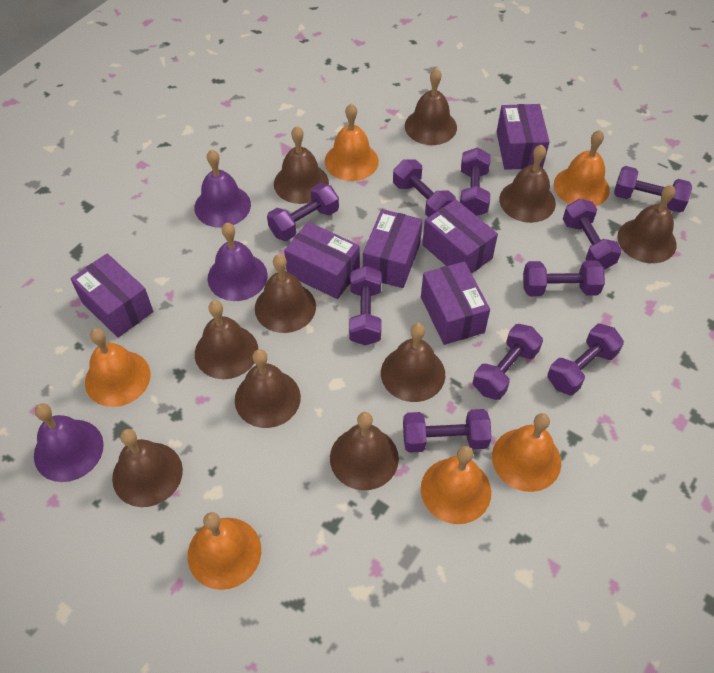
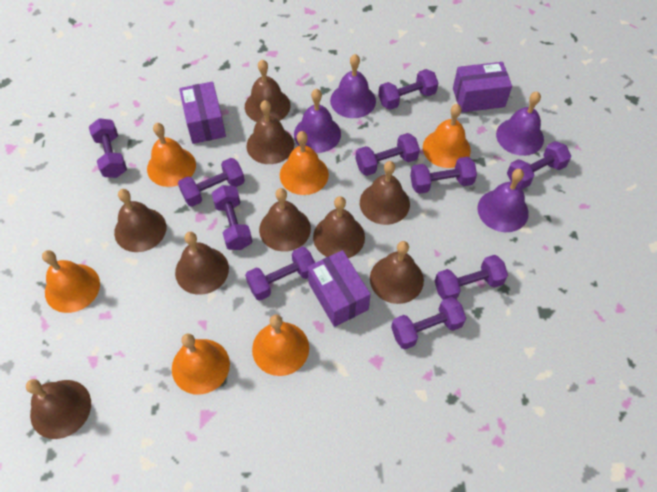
brown bell: [112,429,183,507] [195,300,258,379] [235,349,301,428] [255,254,316,333] [274,126,329,204] [330,412,399,490] [381,323,445,402] [405,68,457,145] [499,145,556,223] [617,185,676,263] = 10 -> [26,379,91,439] [114,189,166,252] [175,232,229,295] [245,60,291,122] [246,100,294,164] [259,188,311,252] [313,196,365,258] [360,161,410,225] [370,241,424,304] = 9
purple bell: [34,403,104,482] [194,149,251,228] [208,223,268,301] = 3 -> [294,89,341,153] [330,54,376,118] [477,169,529,232] [496,91,544,156] = 4
purple box: [70,253,153,337] [284,222,360,299] [363,209,423,288] [421,261,490,345] [422,199,498,274] [497,104,550,170] = 6 -> [179,81,226,144] [308,250,371,327] [453,62,512,112] = 3

